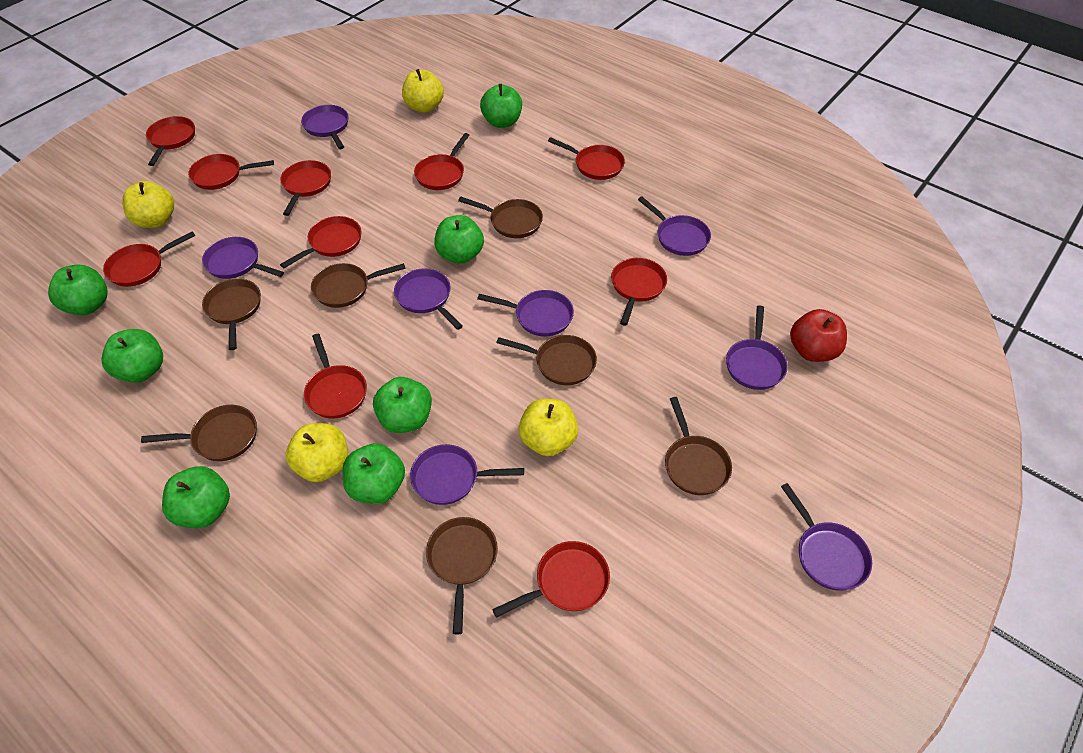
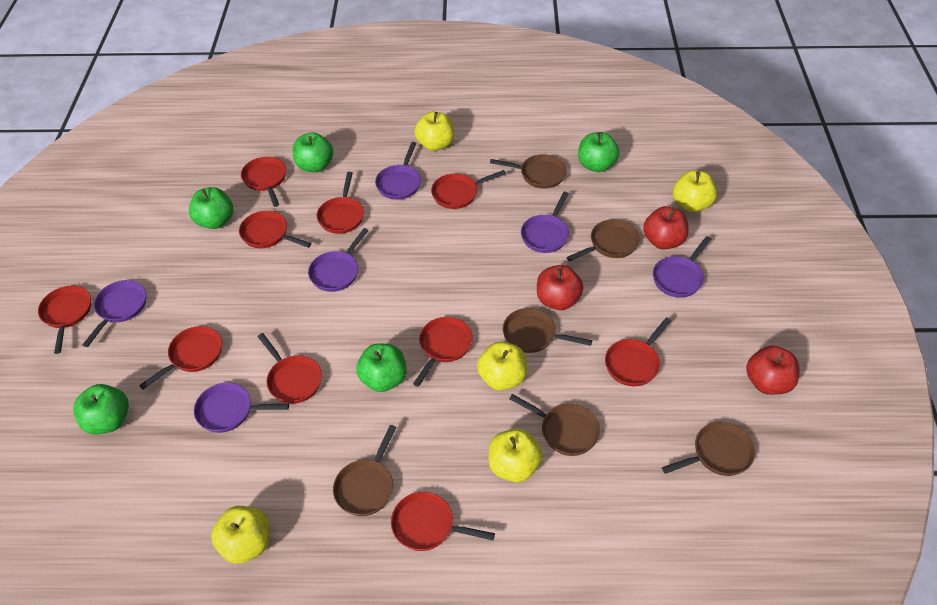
brown pan: [141,405,257,461] [202,279,261,350] [311,263,406,308] [426,517,498,634] [458,197,543,238] [496,335,597,385] [665,397,732,495] = 7 -> [333,425,396,516] [490,154,567,189] [503,308,592,353] [509,394,600,456] [566,219,640,261] [662,422,755,476] = 6
green apple: [48,264,108,315] [102,329,163,383] [162,466,230,528] [342,443,405,504] [373,377,432,433] [434,215,484,264] [480,84,522,128] = 7 -> [73,384,129,435] [189,187,233,229] [293,132,333,172] [356,344,407,392] [578,132,619,172] = 5
purple pan: [202,237,284,279] [301,105,348,149] [394,269,463,330] [410,444,524,505] [477,290,574,336] [638,196,711,256] [726,305,788,390] [781,483,872,591] = 8 -> [82,280,146,347] [194,383,289,433] [308,228,369,292] [375,142,421,200] [521,191,569,253] [653,236,711,298] = 6
red apple: [790,309,847,362] = 1 -> [537,265,583,310] [643,206,689,249] [746,346,799,395] = 3
yellow apple: [122,181,174,228] [286,423,348,482] [402,69,444,113] [519,399,578,456] = 4 -> [211,506,270,564] [415,112,454,151] [477,342,527,391] [489,429,543,482] [673,170,717,212] = 5

